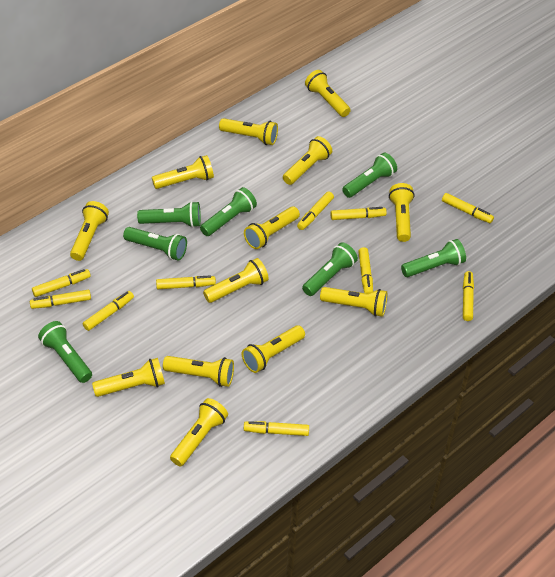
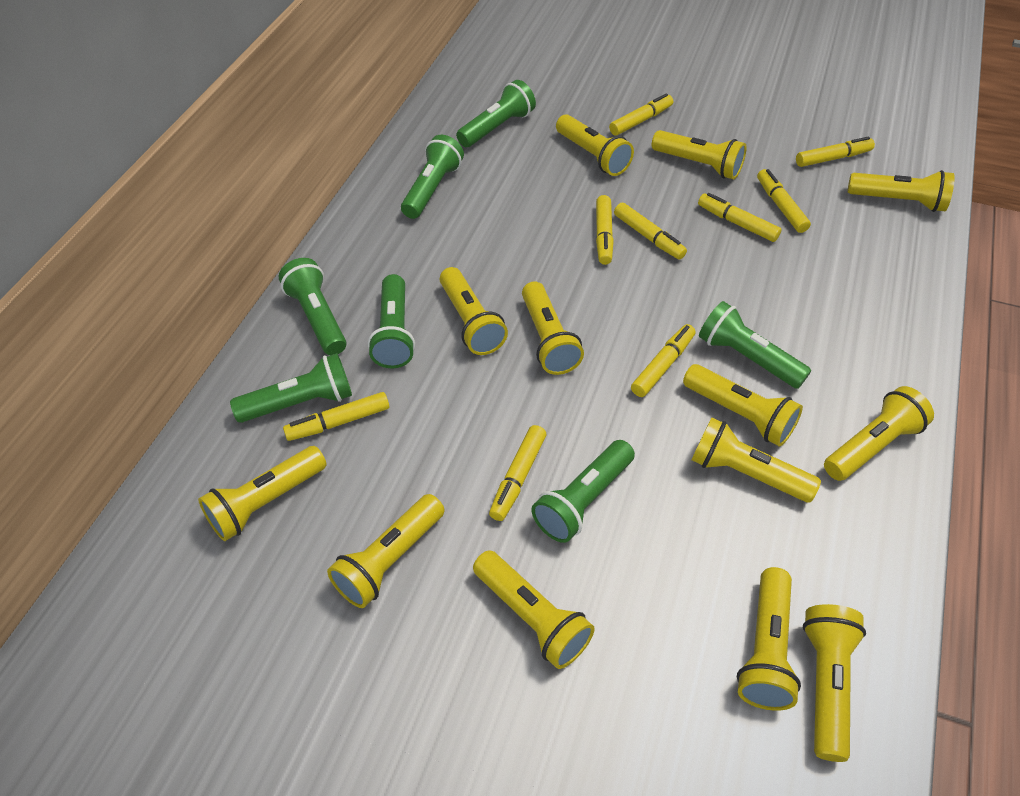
yellow marker: [30,290,91,309] [32,269,91,297] [83,291,134,331] [156,275,216,289] [244,421,309,436] [297,191,334,230] [330,207,387,220] [358,247,373,294] [442,193,494,223] [463,271,474,321] = 10 -> [283,392,389,441] [489,425,547,521] [596,195,614,265] [609,93,673,136] [614,202,687,259] [631,324,695,397] [698,193,781,242] [757,169,811,233] [796,136,875,167] = 9

